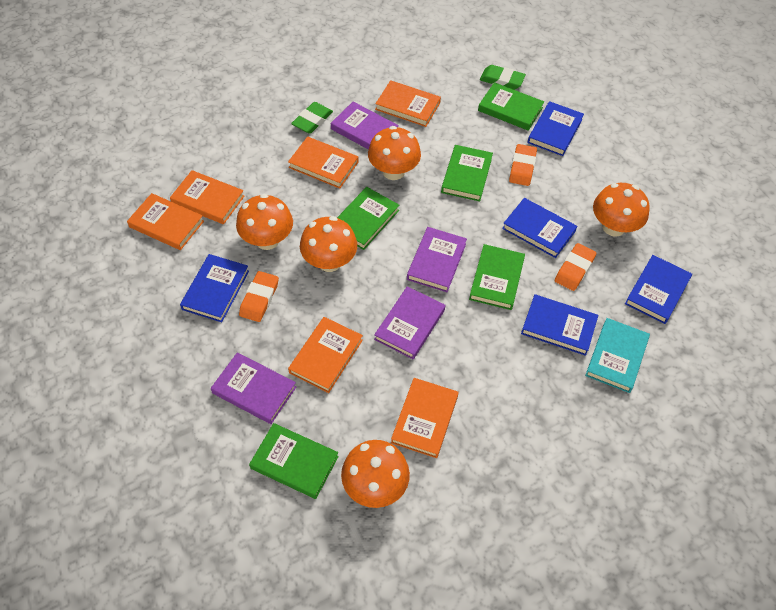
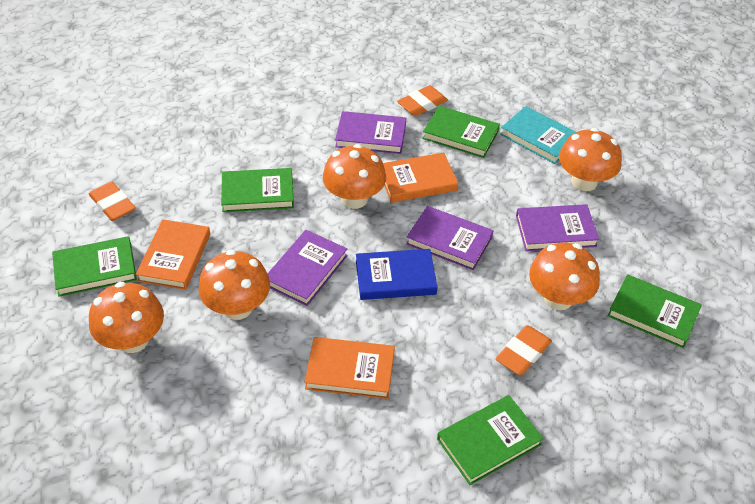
blue book: [180,254,249,322] [502,198,577,258] [521,294,598,356] [528,101,584,156] [625,255,692,324] = 5 -> [356,249,438,300] = 1
green eraser: [291,102,333,134] [480,65,526,90] = 2 -> none = 0
orange book: [127,193,204,250] [170,170,244,224] [288,136,358,188] [288,317,363,393] [375,80,441,127] [391,378,459,458] = 6 -> [136,219,210,290] [304,337,395,399] [383,153,458,203] = 3

